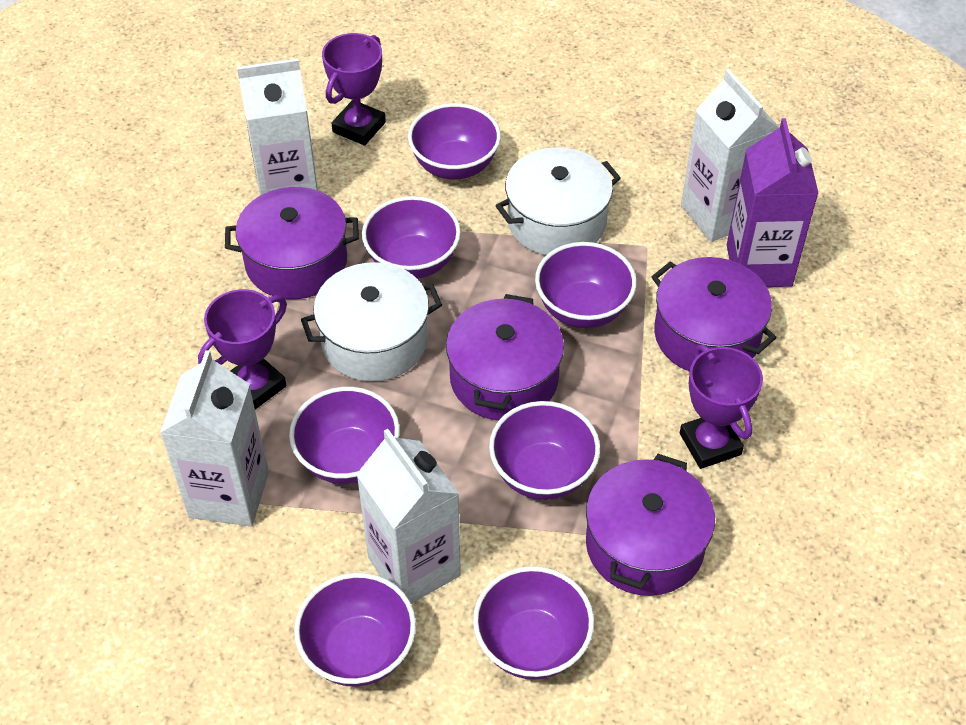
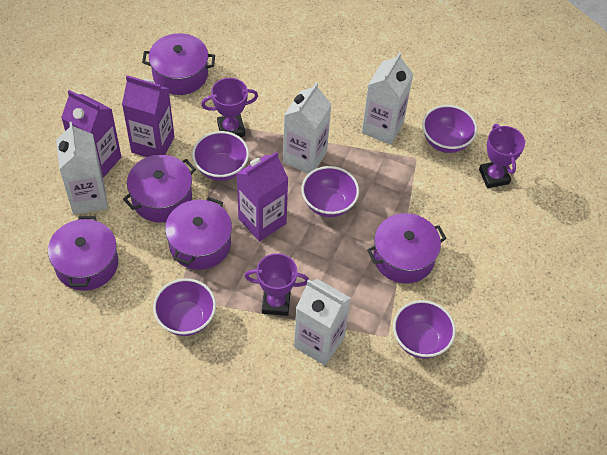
purple bowl: [289,387,400,484] [294,573,416,687] [362,196,461,279] [408,103,501,180] [473,566,594,680] [489,401,600,500] [535,242,637,328] = 7 -> [153,278,216,336] [192,131,249,181] [301,166,359,217] [393,300,456,359] [422,105,477,153] = 5
purple carton: [727,118,819,287] = 1 -> [61,90,121,178] [122,75,175,157] [236,151,288,242] = 3
purple pot: [225,187,359,299] [446,294,564,420] [586,454,715,596] [651,257,777,372] = 4 -> [48,216,118,291] [123,155,196,223] [142,33,215,95] [165,197,232,270] [367,213,447,284] = 5
white pot: [301,262,442,381] [496,147,621,255] = 2 -> none = 0

